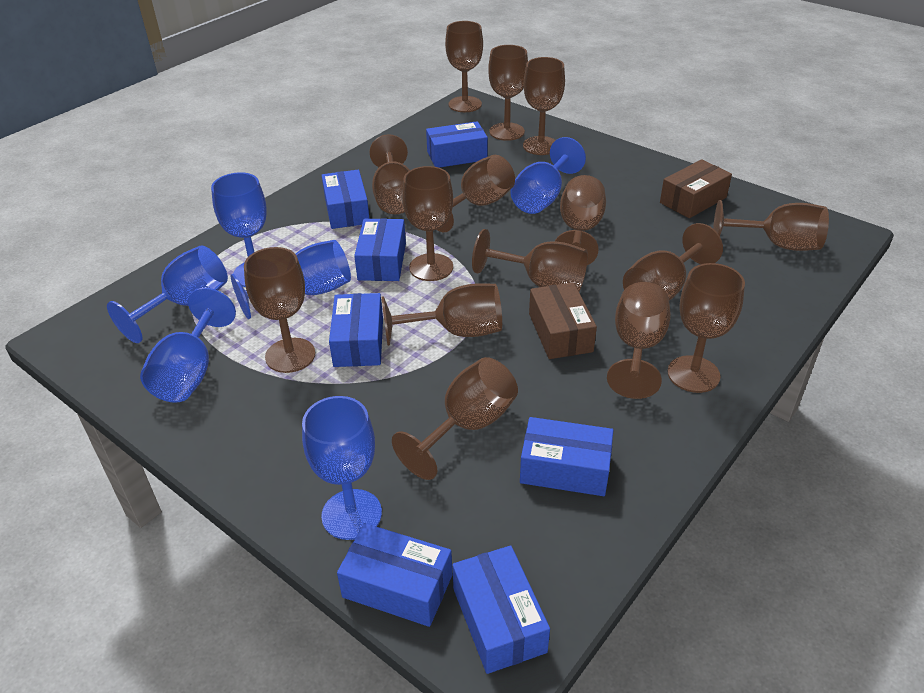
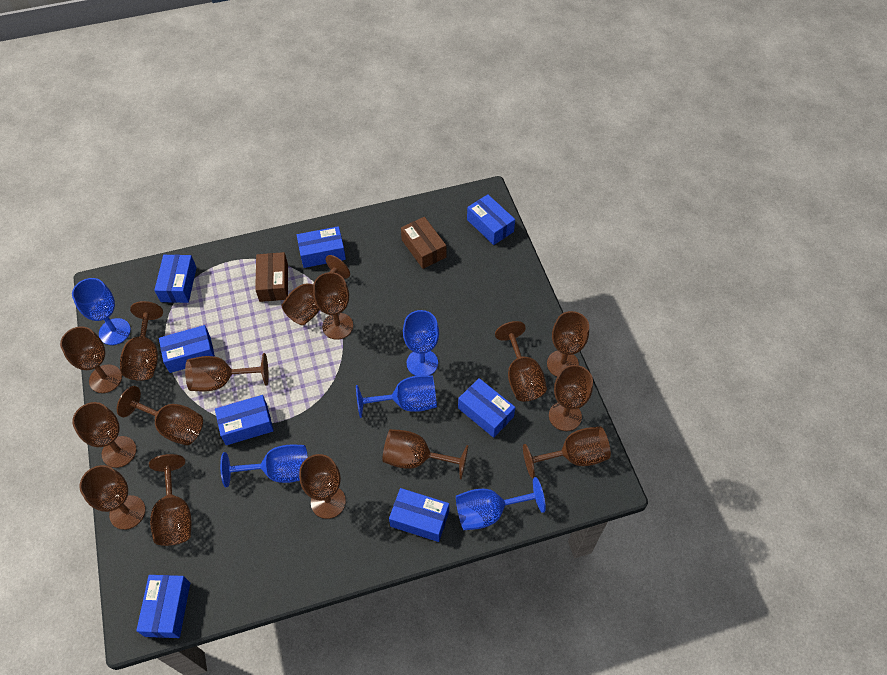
blue box: [322,170,369,229] [329,293,383,367] [337,523,452,627] [354,218,406,281] [426,121,488,168] [452,545,550,674] [520,417,613,496] = 7 -> [136,575,190,638] [154,255,197,303] [159,325,215,373] [215,395,274,445] [297,226,346,268] [389,488,449,542] [458,378,515,438] [467,194,515,245] = 8
blue goblet: [107,246,228,343] [140,288,236,403] [211,172,267,287] [230,240,351,319] [302,396,382,540] [510,137,586,214] = 6 -> [72,278,131,345] [220,445,308,487] [356,375,437,418] [403,310,439,376] [456,477,546,530] = 5

